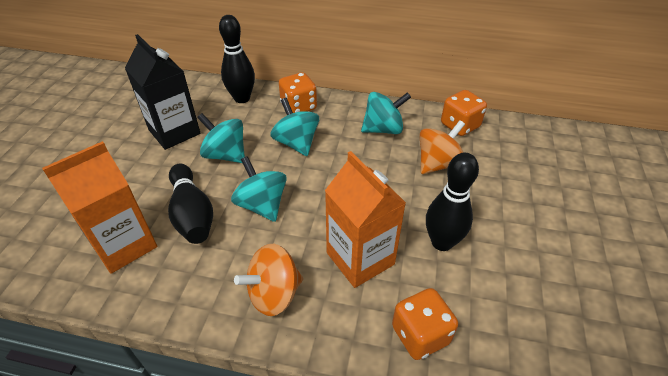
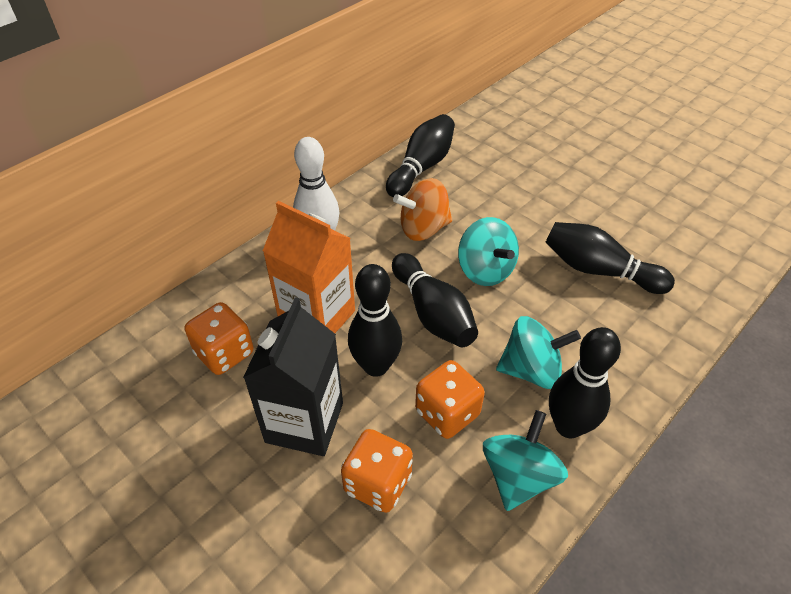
black bowling pin: [168,164,213,244] [219,15,255,103] [426,153,479,251] = 3 -> [348,264,402,377] [386,114,455,197] [392,253,478,347] [545,222,675,294] [549,327,621,438] = 5
orange carton: [42,141,157,274] [325,151,406,288] = 2 -> [263,201,355,333] = 1
orange spinning top: [234,244,303,316] [419,120,465,174] = 2 -> [393,178,452,241] = 1
turquoise spinning top: [197,113,245,163] [231,156,287,222] [270,98,319,156] [361,92,411,134] = 4 -> [458,217,519,286] [483,410,568,511] [496,316,581,389] = 3
white bowling pin: none = 0 -> [293,137,340,231] = 1

